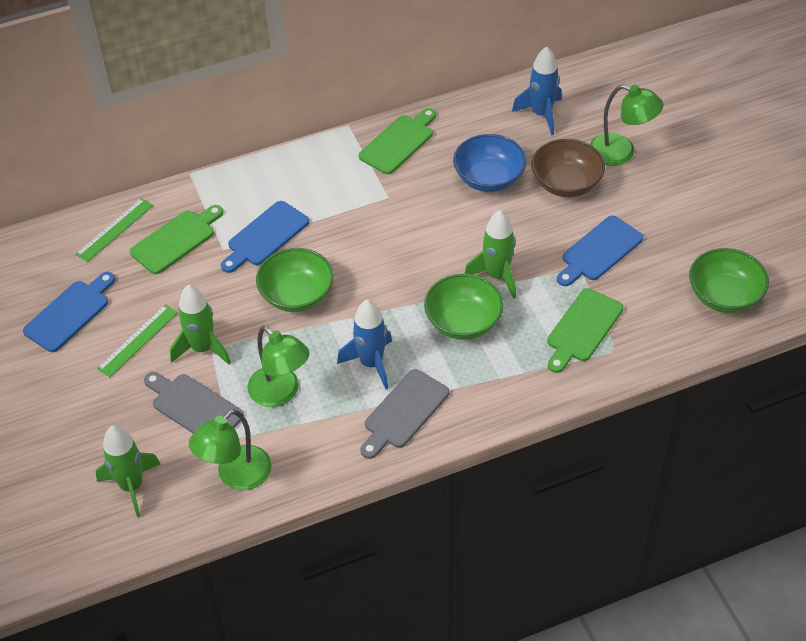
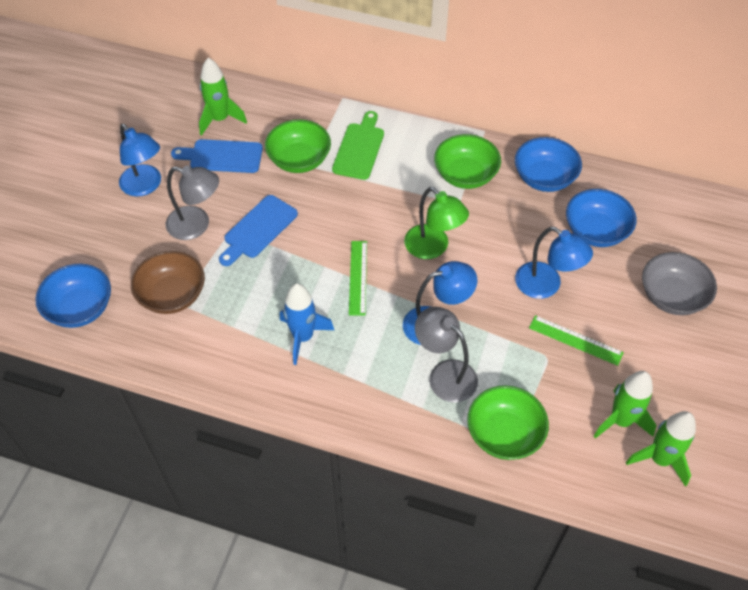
blue bowl: [453,134,526,192] = 1 -> [35,264,111,328] [515,137,582,192] [566,189,637,247] = 3
blue cutting board: [23,272,115,352] [221,201,309,273] [557,216,643,286] = 3 -> [171,139,263,173] [219,195,298,266] = 2
blue lamp: none = 0 -> [119,124,161,196] [403,261,477,345] [515,227,593,299] = 3
blue rocket: [337,299,392,389] [512,46,562,136] = 2 -> [280,283,334,365] = 1
green cutting board: [130,205,223,274] [359,108,436,174] [547,288,623,373] = 3 -> [332,111,384,180] = 1
green lamp: [189,409,272,490] [247,326,310,407] [590,84,663,166] = 3 -> [404,187,469,259] = 1
grey bowl: none = 0 -> [642,252,717,315] = 1
grey cutting board: [144,372,244,433] [360,369,449,459] = 2 -> none = 0
grey lamp: none = 0 -> [166,166,219,240] [415,307,478,403] = 2

